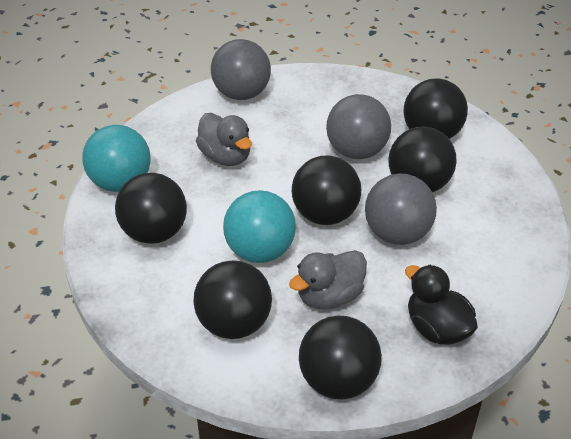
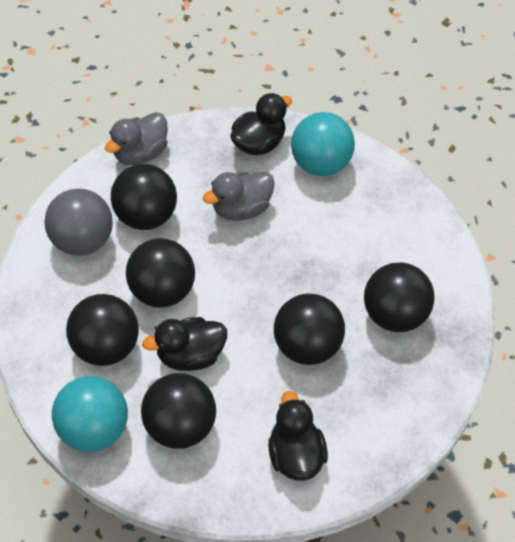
black duck: [405,265,478,345] = 1 -> [142,317,227,371] [231,93,292,155] [268,391,328,481] = 3
grey ball: [211,39,271,100] [326,94,391,159] [365,174,437,245] = 3 -> [44,189,113,256] = 1

